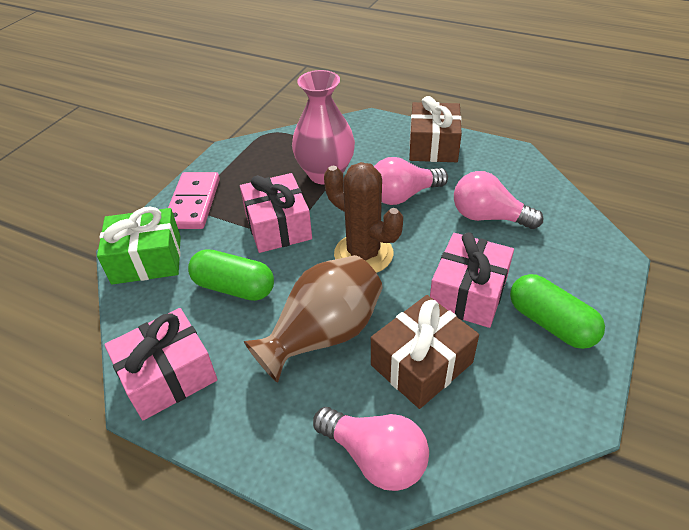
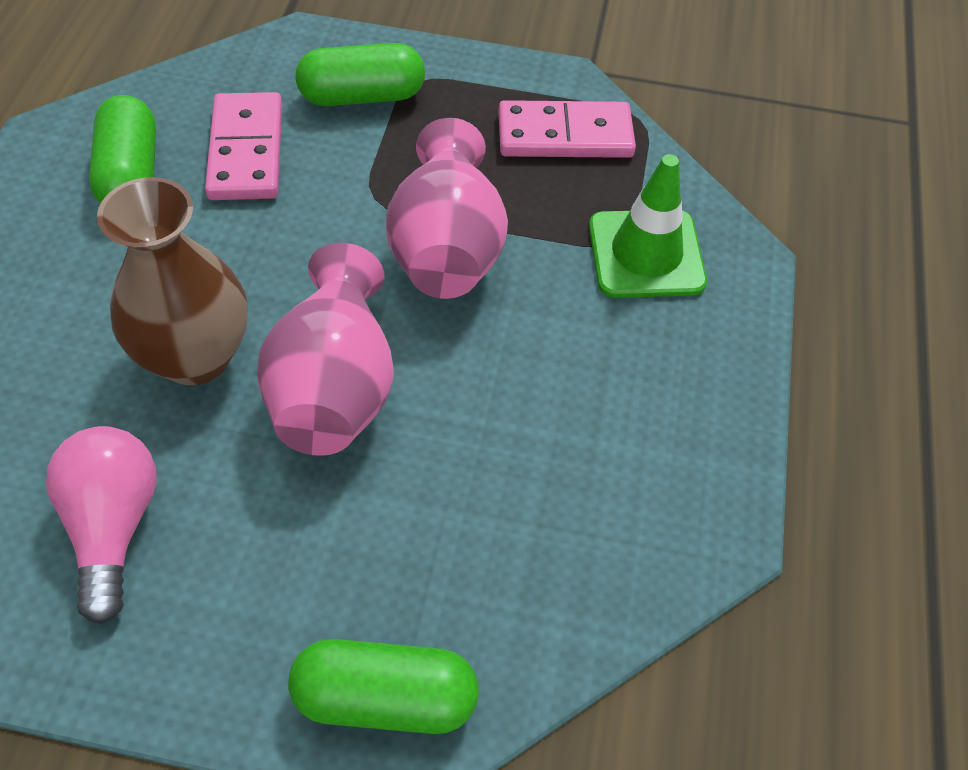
brown cactus: [324,162,403,273] = 1 -> none = 0
brown gift: [371,295,479,409] [409,96,462,162] = 2 -> none = 0
green capsule: [188,249,274,301] [510,274,605,349] = 2 -> [89,95,156,204] [288,639,479,734] [296,43,425,106] = 3
green gift: [97,207,181,284] = 1 -> none = 0
green traffic cone: none = 0 -> [589,154,707,298] = 1
pink domino: [168,172,220,229] = 1 -> [205,92,282,200] [498,100,636,158] = 2
pink gift: [105,308,218,420] [240,173,312,253] [430,232,514,328] = 3 -> none = 0
pink light bulb: [313,407,429,491] [374,157,448,205] [454,171,543,229] = 3 -> [46,426,157,624] = 1
pink vase: [292,70,355,185] = 1 -> [257,243,394,456] [385,118,508,299] = 2

